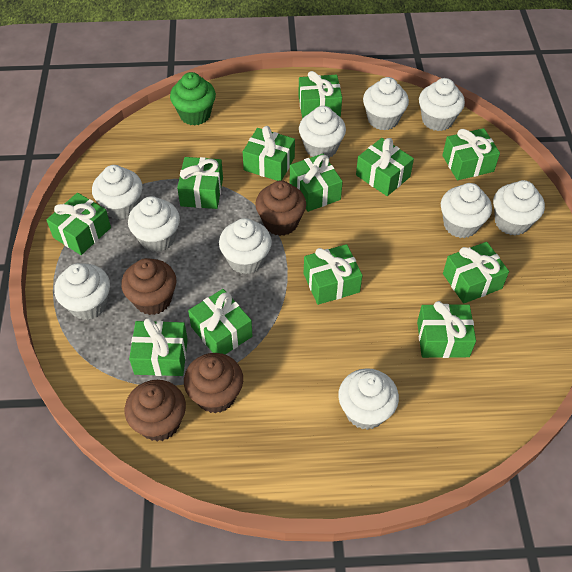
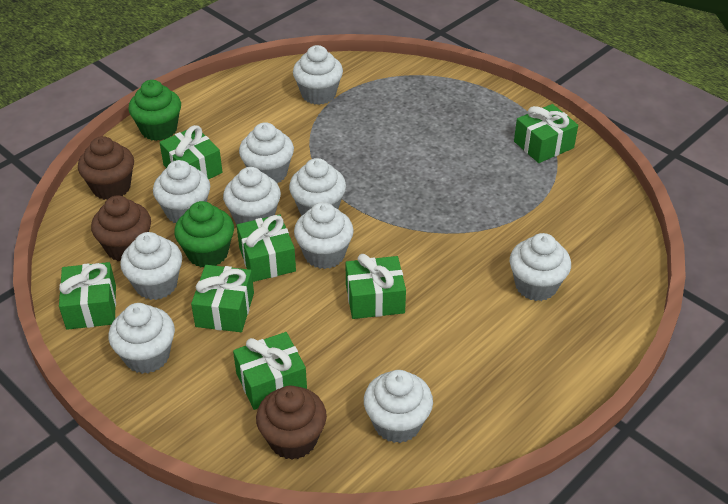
brown cupcake: [121,258,176,315] [125,380,186,442] [184,353,243,413] [255,180,306,236] = 4 -> [78,136,134,200] [91,195,151,261] [256,385,327,460] = 3
green cupcake: [170,72,216,126] = 1 -> [128,80,181,141] [174,201,234,268] = 2
green gift: [46,193,111,255] [129,318,188,376] [177,157,223,209] [188,289,252,354] [243,126,295,181] [290,154,343,212] [298,71,342,119] [304,244,363,305] [356,138,414,196] [417,301,476,358] [442,128,500,180] [443,242,509,304] = 12 -> [59,262,116,330] [159,125,222,179] [191,265,254,332] [233,332,307,410] [237,214,296,282] [345,254,406,319] [514,104,578,163] = 7

